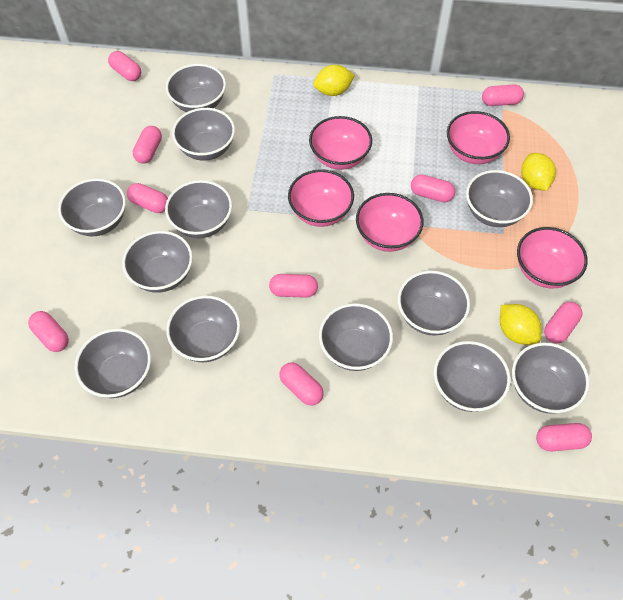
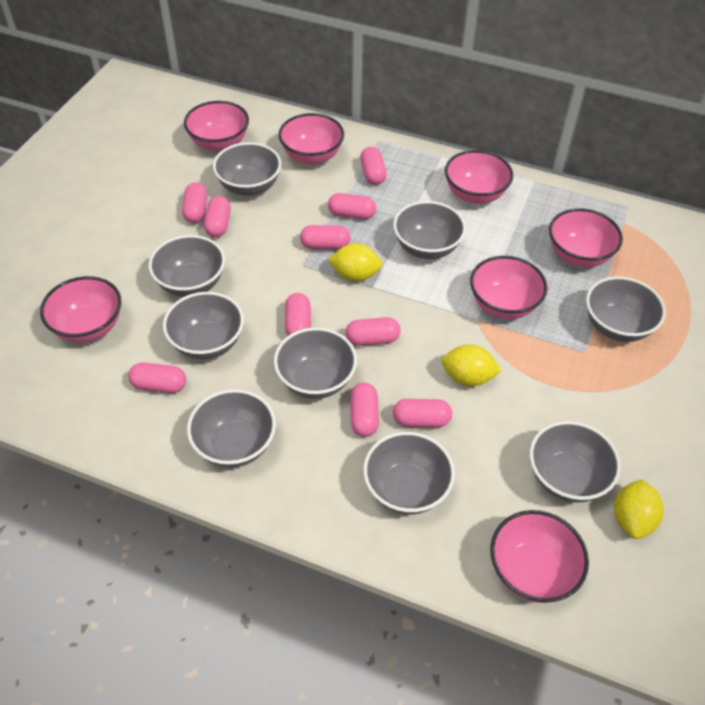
grey bowl: [58,178,126,236] [75,328,151,398] [122,231,193,293] [165,180,232,238] [166,64,226,112] [166,295,240,362] [172,108,235,161] [319,303,393,371] [398,271,470,336] [434,341,510,412] [466,170,533,227] [512,343,589,414] = 12 -> [148,235,225,297] [163,292,244,360] [187,389,276,468] [213,142,281,196] [274,327,357,399] [363,432,455,515] [393,201,466,259] [530,421,621,503] [586,276,666,342] = 9
pink bowl: [288,169,354,227] [309,116,372,170] [356,193,424,252] [447,111,510,164] [517,227,588,288] = 5 -> [40,276,121,343] [184,101,249,151] [278,113,344,165] [445,150,513,204] [470,256,548,319] [490,510,589,603] [549,208,623,267] = 7

